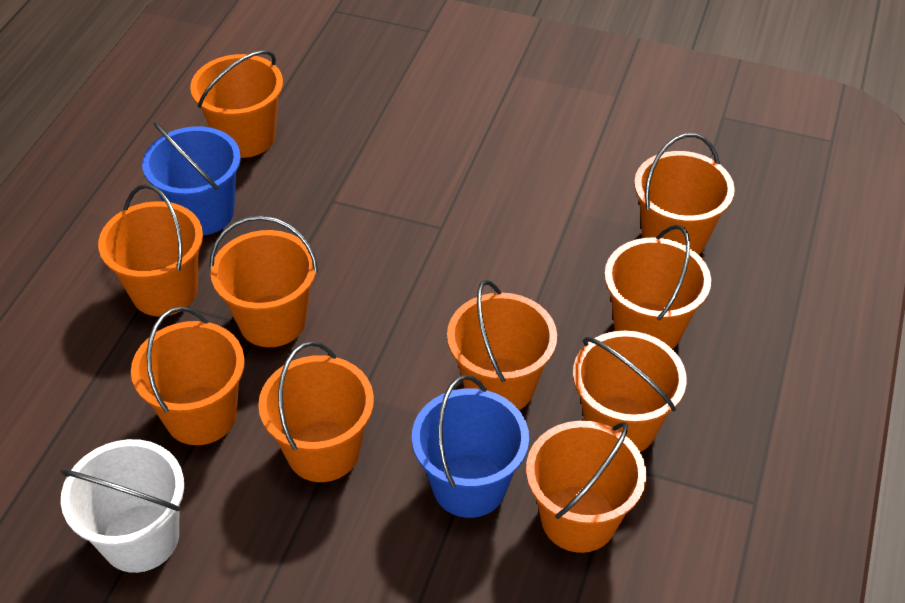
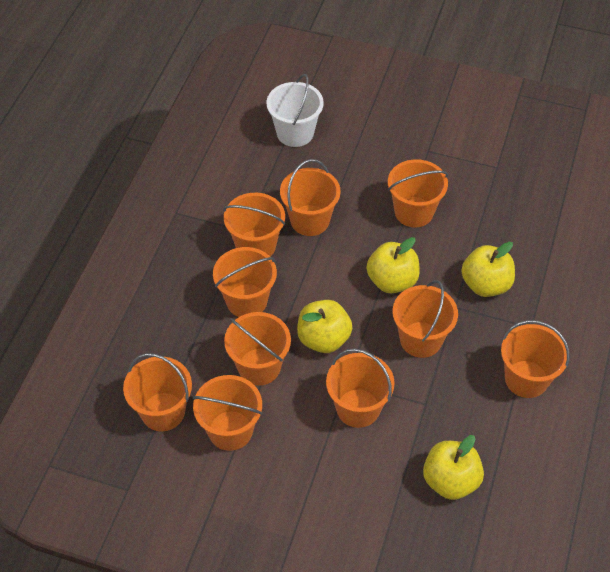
blue bucket: [142,122,241,235] [412,375,529,518] = 2 -> none = 0
yellow apple: none = 0 -> [297,300,352,353] [366,237,420,293] [423,435,484,500] [461,242,515,297] = 4

